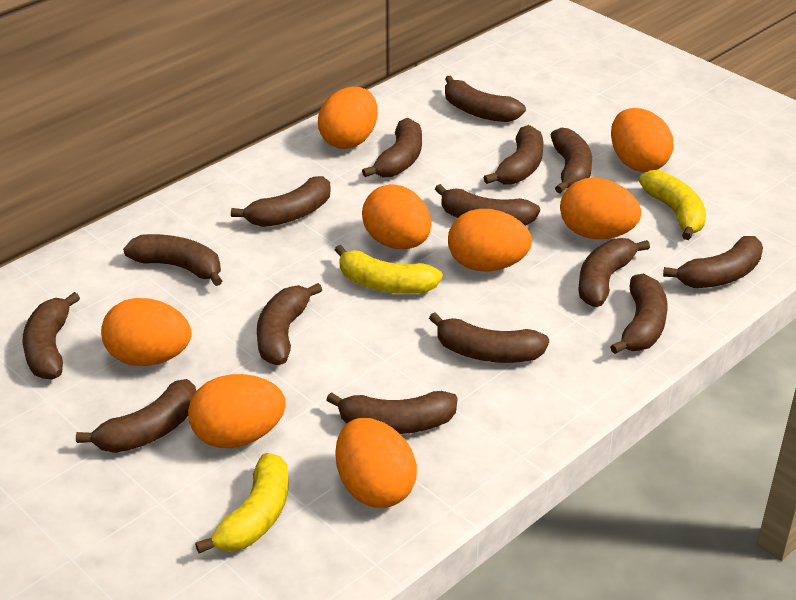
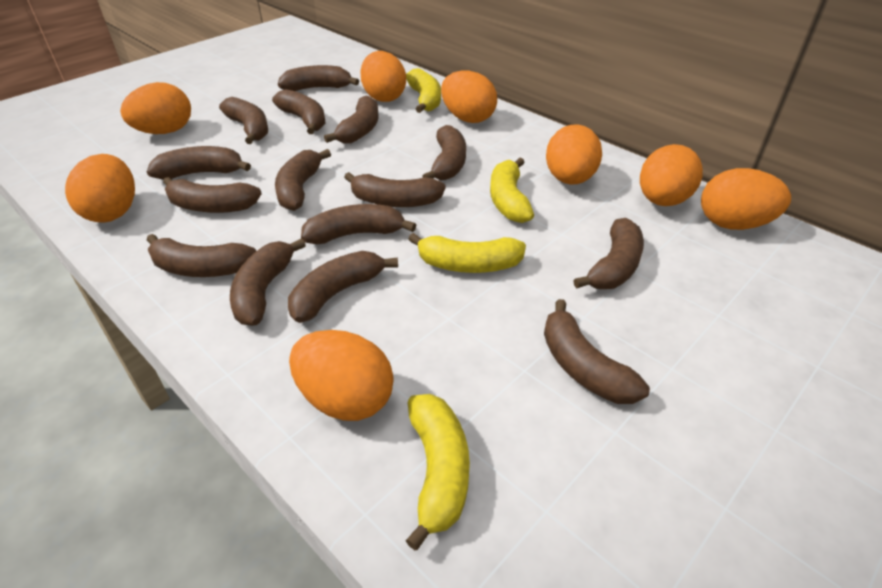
yellow banana: [195,453,289,553] [335,245,443,294] [639,170,706,240] = 3 -> [406,68,441,113] [406,394,470,550] [408,233,526,273] [490,158,534,223] = 4

